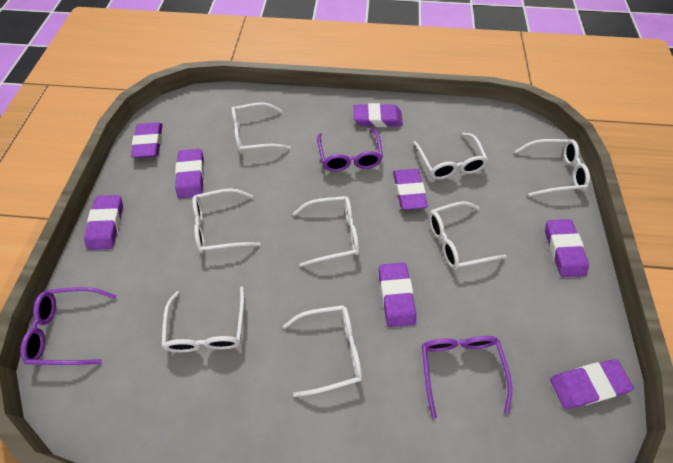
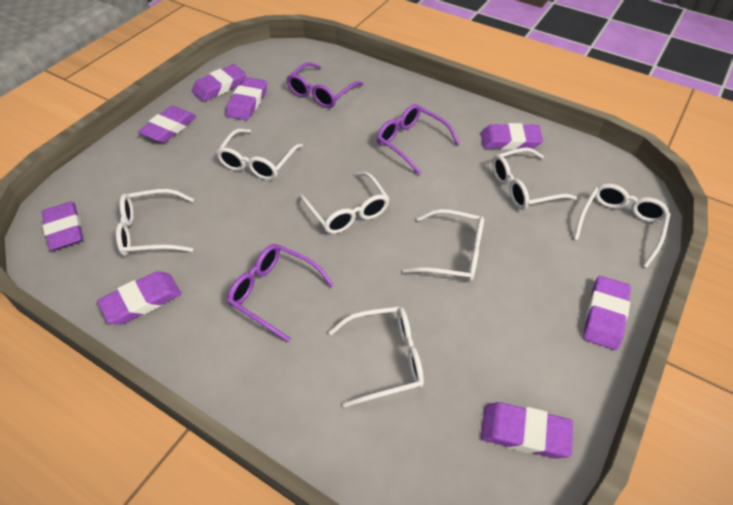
white glasses: [161,286,245,352] [192,188,260,253] [232,102,291,154] [283,305,362,397] [293,196,359,267] [413,133,488,180] [429,201,507,269] [515,139,590,196] = 8 -> [116,189,194,256] [216,129,303,180] [299,172,390,234] [329,306,424,408] [403,209,484,282] [492,148,577,210] [574,184,670,268] = 7

